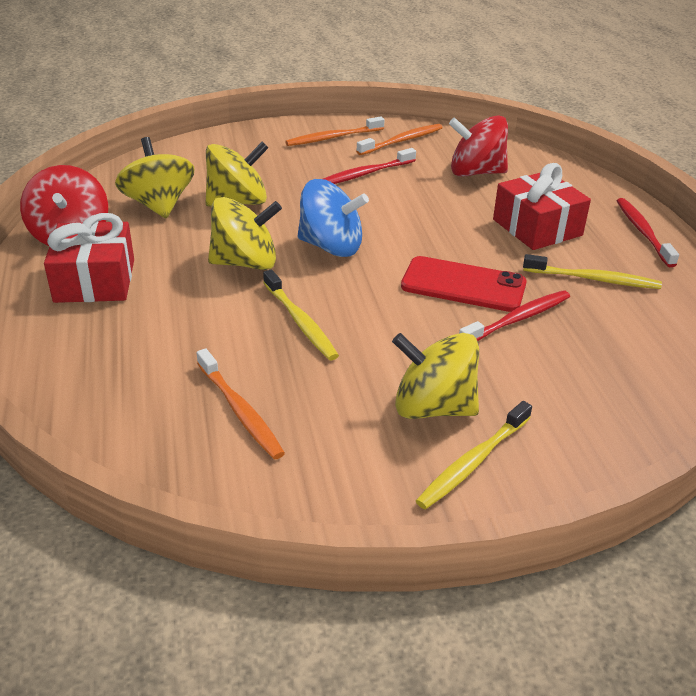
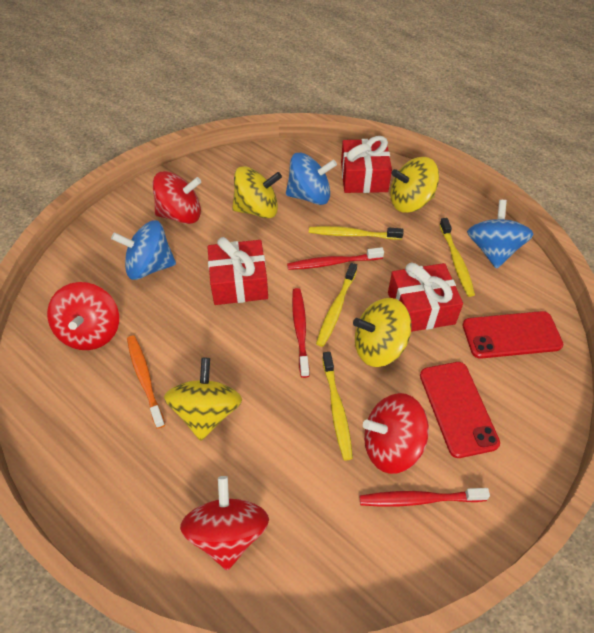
blue spinning top: [298,179,369,257] = 1 -> [111,220,176,280] [286,153,337,205] [467,200,534,269] = 3
orange toothbrush: [197,348,285,459] [285,117,384,146] [356,124,443,155] = 3 -> [127,335,165,429] = 1
red gift: [44,213,134,303] [493,163,591,250] = 2 -> [207,237,268,305] [341,136,392,193] [388,263,463,332] = 3
red phone: [401,256,527,312] = 1 -> [420,362,500,458] [462,311,564,359] = 2
red spinning top: [20,165,108,246] [449,116,508,177] = 2 -> [47,282,119,350] [152,171,201,224] [180,476,269,570] [363,393,429,474] = 4
yellow toothbrush: [263,269,339,360] [416,401,532,510] [523,254,662,289] = 3 -> [309,226,404,240] [316,263,357,347] [322,352,353,461] [439,218,475,297] = 4

